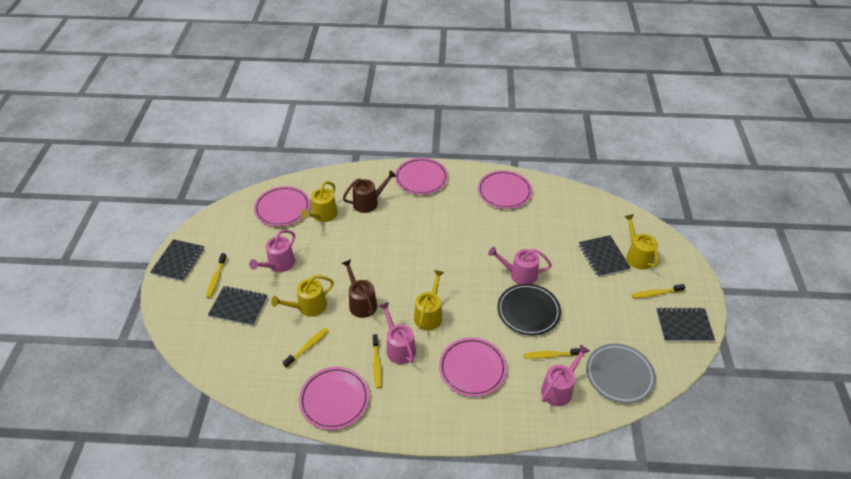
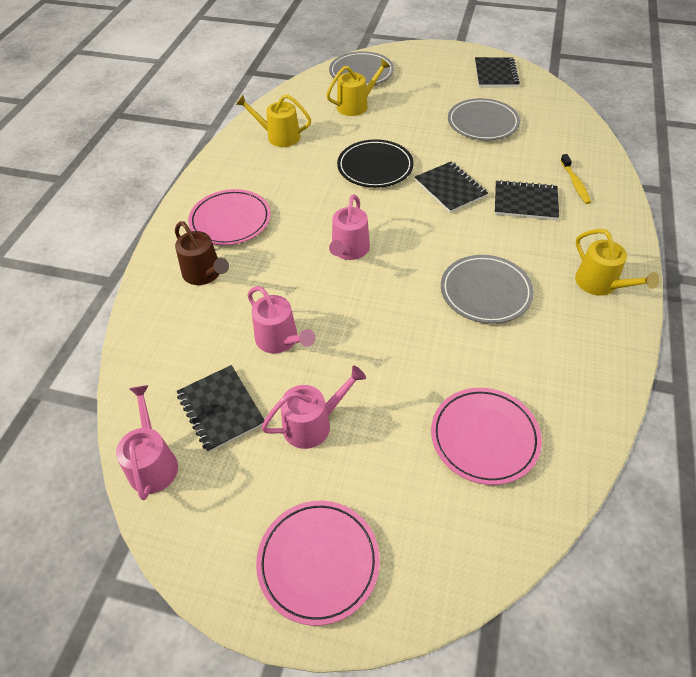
brown watering can: [342,259,377,318] [343,170,396,213] = 2 -> [175,221,229,285] = 1
grey plate: [586,344,656,403] = 1 -> [329,51,394,86] [441,255,534,324] [448,98,520,140] = 3
pink plate: [254,186,310,226] [299,367,369,430] [395,158,448,195] [439,338,507,397] [478,170,532,209] = 5 -> [188,189,271,245] [256,501,380,626] [431,388,542,485] = 3
yellow toothbrush: [206,253,227,298] [283,328,329,368] [372,334,382,388] [524,348,580,359] [632,284,685,298] = 5 -> [560,154,591,204] = 1
yellow watering can: [271,275,334,317] [301,181,338,222] [414,270,444,331] [624,214,658,270] = 4 -> [236,94,311,147] [326,59,390,116] [575,229,659,296] = 3

